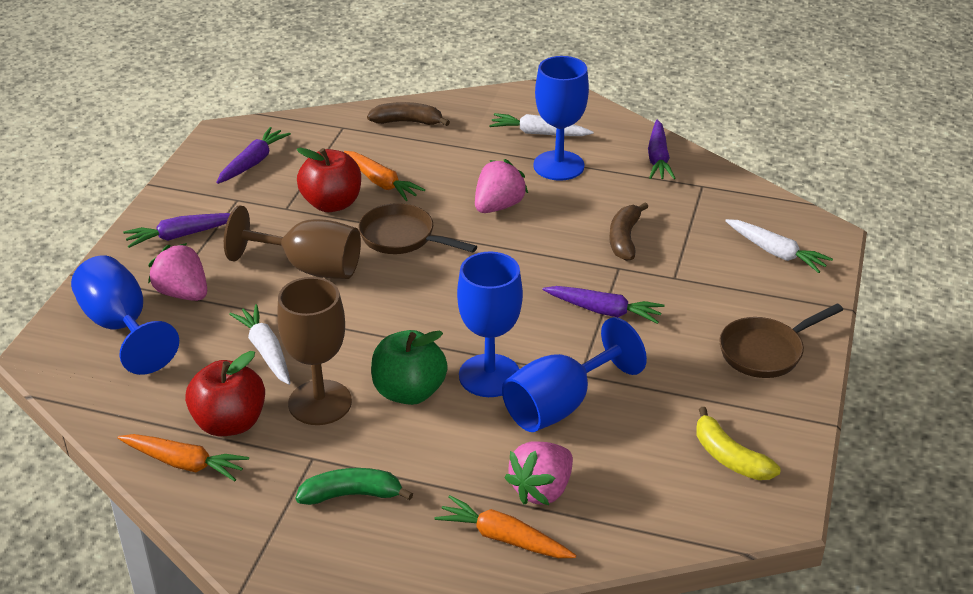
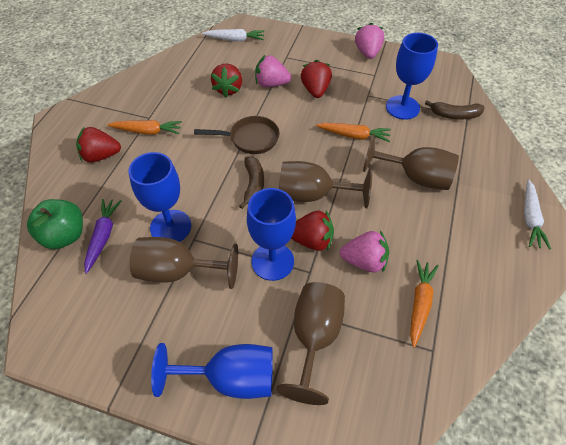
brown goblet: [224,205,361,279] [277,277,352,425] = 2 -> [130,237,238,289] [276,282,345,405] [279,161,372,208] [363,134,459,190] = 4
brown pan: [359,203,477,254] [719,303,843,378] = 2 -> [194,116,279,154] = 1
green banana: [296,468,413,505] = 1 -> none = 0
purple carrot: [123,213,230,248] [216,127,291,184] [542,286,665,324] [648,120,676,179] = 4 -> [84,199,122,274] = 1
red apple: [185,351,265,437] [297,148,361,212] = 2 -> none = 0
red strawberry: none = 0 -> [76,126,121,163] [211,64,242,97] [291,211,334,251] [301,60,332,98] = 4
white carrot: [229,304,291,385] [489,113,593,136] [725,219,833,273] = 3 -> [202,29,265,41] [524,179,551,250] = 2
yellow banana: [697,407,781,480] = 1 -> none = 0

